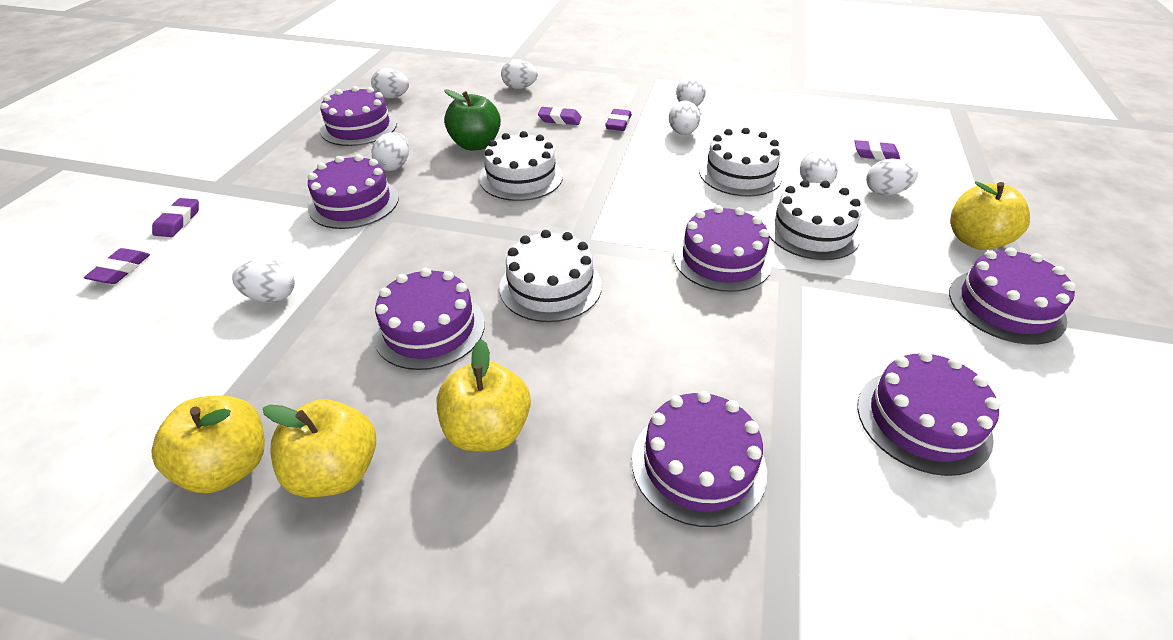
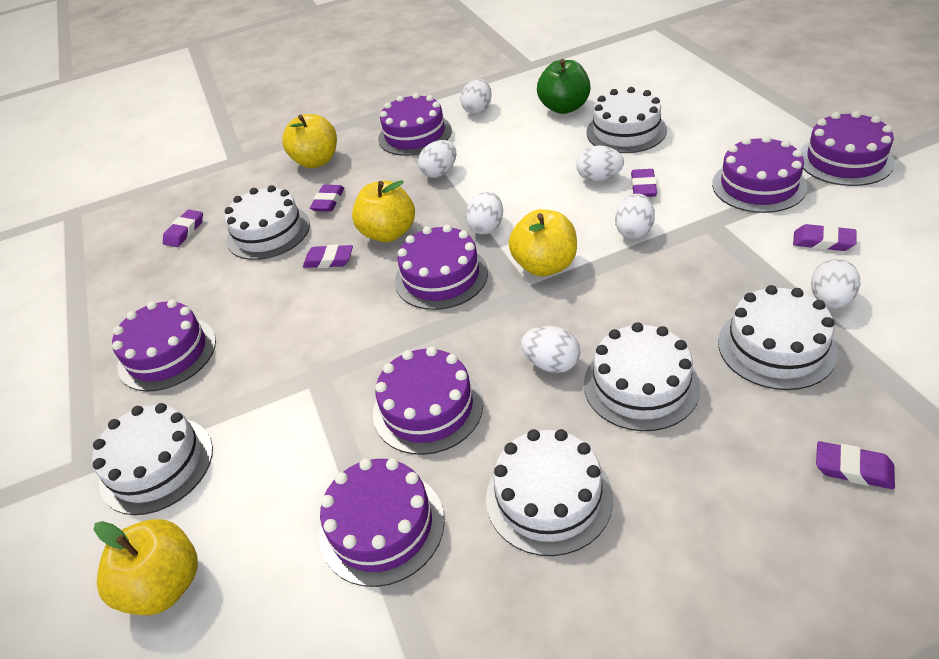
purple eraser: [84,248,150,284] [152,198,199,237] [538,107,581,125] [605,109,632,131] [855,140,901,160] = 5 -> [163,210,203,247] [303,244,353,268] [310,185,345,212] [631,169,657,197] [793,224,856,251] [816,441,895,489] = 6
white cake: [479,131,563,201] [499,230,602,322] [699,128,783,196] [765,180,861,260] = 4 -> [92,403,213,515] [225,185,310,260] [486,429,613,556] [584,322,700,431] [586,87,667,153] [718,285,838,390] = 6
white egg: [232,259,295,303] [371,68,409,98] [372,132,409,171] [501,59,538,89] [669,101,700,135] [676,76,706,106] [800,150,838,185] [866,159,918,195] = 8 -> [418,140,456,178] [460,79,492,114] [466,191,503,234] [521,326,580,373] [576,145,624,182] [615,194,655,239] [811,258,860,309] = 7

